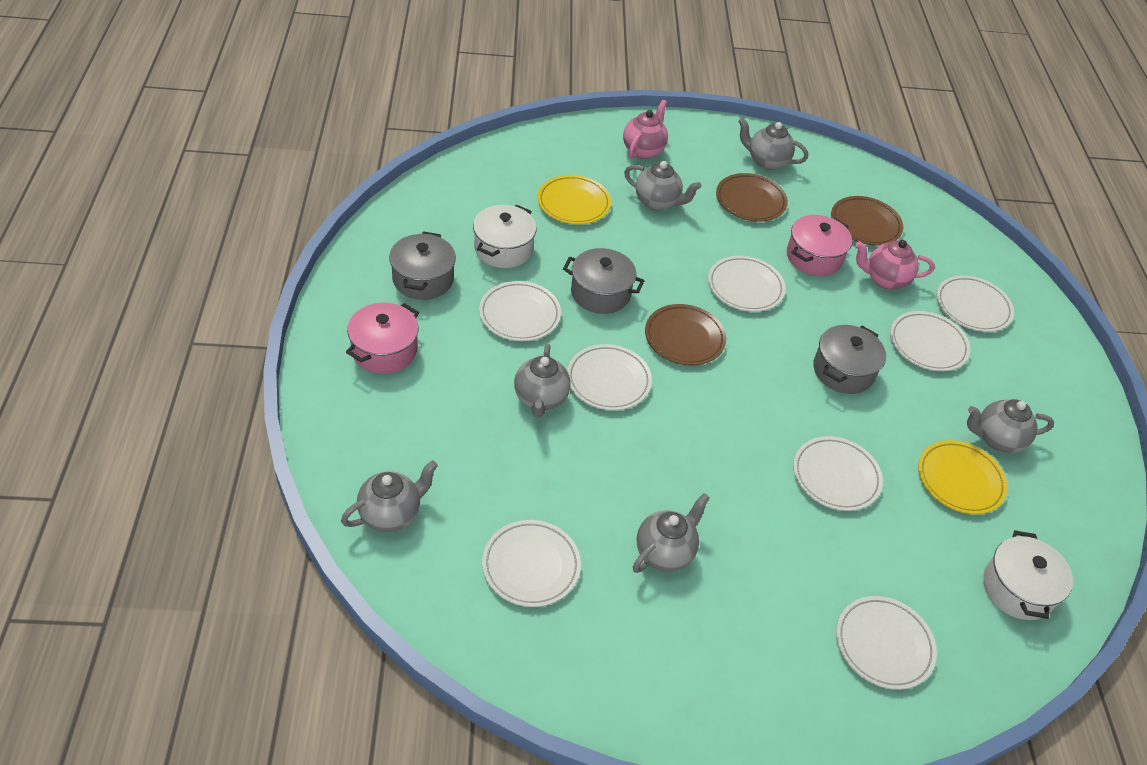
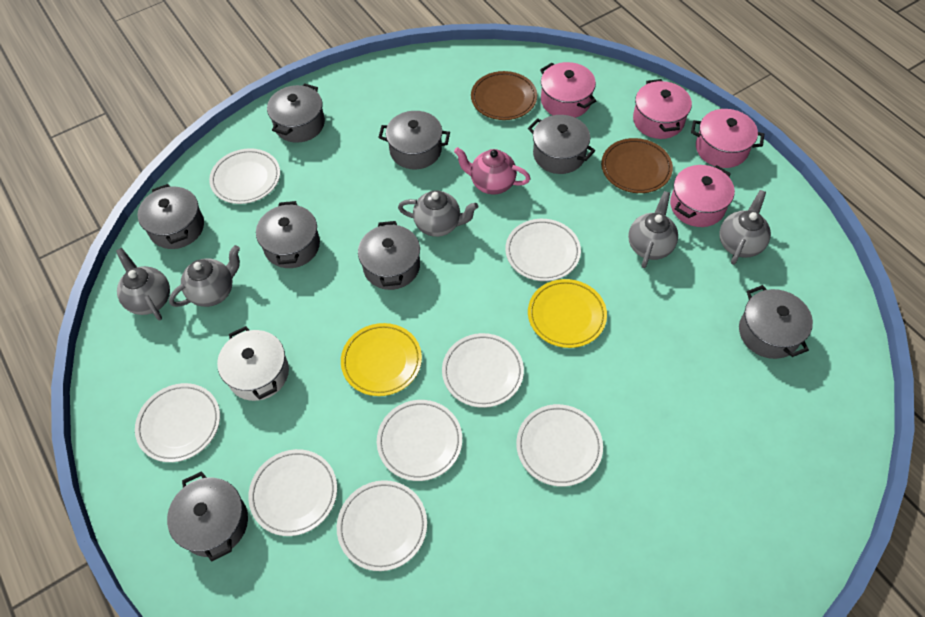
brown plate: [645,304,726,366] [716,173,788,222] [831,196,903,246] = 3 -> [471,71,537,120] [601,138,673,193] = 2
grey pot: [389,231,456,300] [563,248,645,314] [813,325,886,394] = 3 -> [137,184,204,249] [167,471,248,562] [256,201,320,268] [267,83,325,143] [358,221,420,290] [378,111,450,169] [528,115,595,174] [739,285,813,359] = 8
grey teapot: [341,460,438,532] [514,344,570,418] [624,161,701,211] [633,493,710,573] [738,118,808,170] [967,399,1054,453] = 6 -> [116,248,170,320] [169,245,240,307] [398,190,478,237] [628,191,678,268] [719,190,771,265] = 5
pink pot: [346,303,419,374] [787,215,852,276] = 2 -> [540,62,596,118] [633,79,692,139] [670,165,735,227] [691,109,764,168] = 4
pink teapot: [623,100,668,159] [855,240,935,289] = 2 -> [454,147,531,194] = 1
white pot: [473,204,537,268] [983,530,1073,620] = 2 -> [217,326,289,401] = 1

